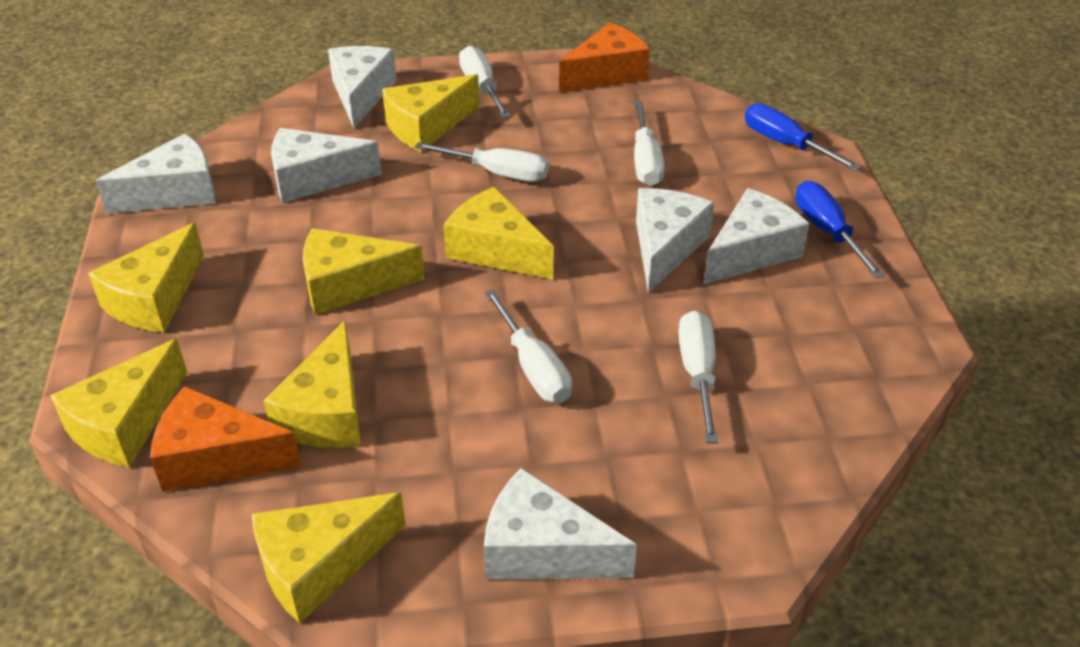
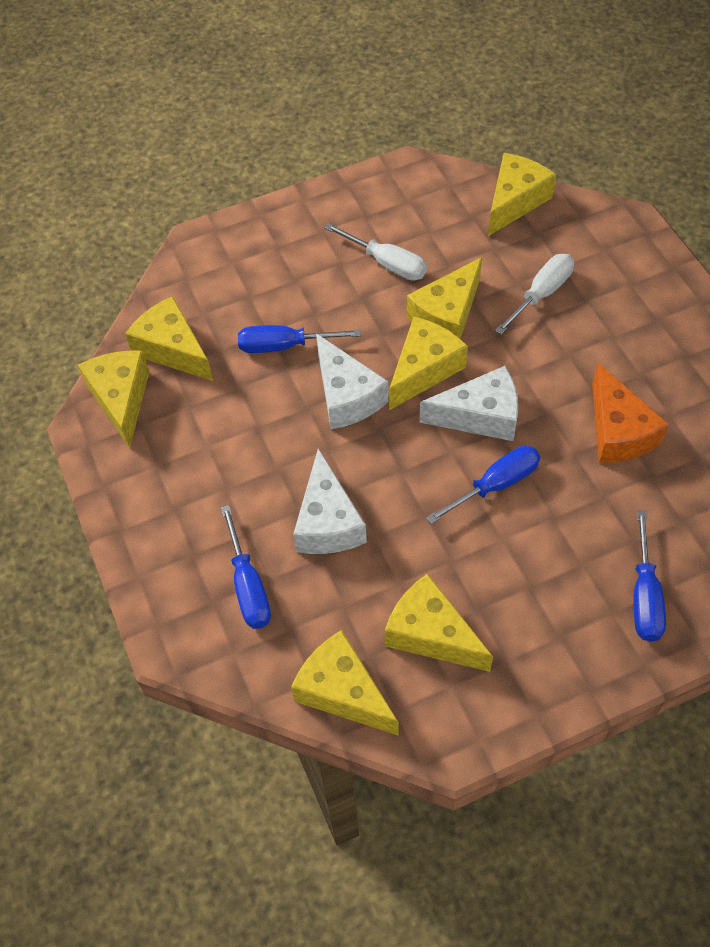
blue screwdriver: [745,103,861,171] [795,181,885,279] = 2 -> [221,505,271,629] [238,325,361,353] [426,446,540,524] [634,510,666,642] = 4
orange cheese: [150,386,302,492] [559,22,650,93] = 2 -> [592,363,669,463] = 1
white cheese: [96,134,216,214] [271,128,382,203] [328,46,397,128] [484,468,637,580] [636,188,715,293] [703,188,809,285] = 6 -> [293,448,367,554] [316,333,388,429] [420,366,518,441] = 3
white screwdriver: [415,142,549,182] [459,46,511,118] [484,289,572,403] [634,101,665,186] [678,311,718,443] = 5 -> [324,223,427,281] [495,254,574,335] = 2

